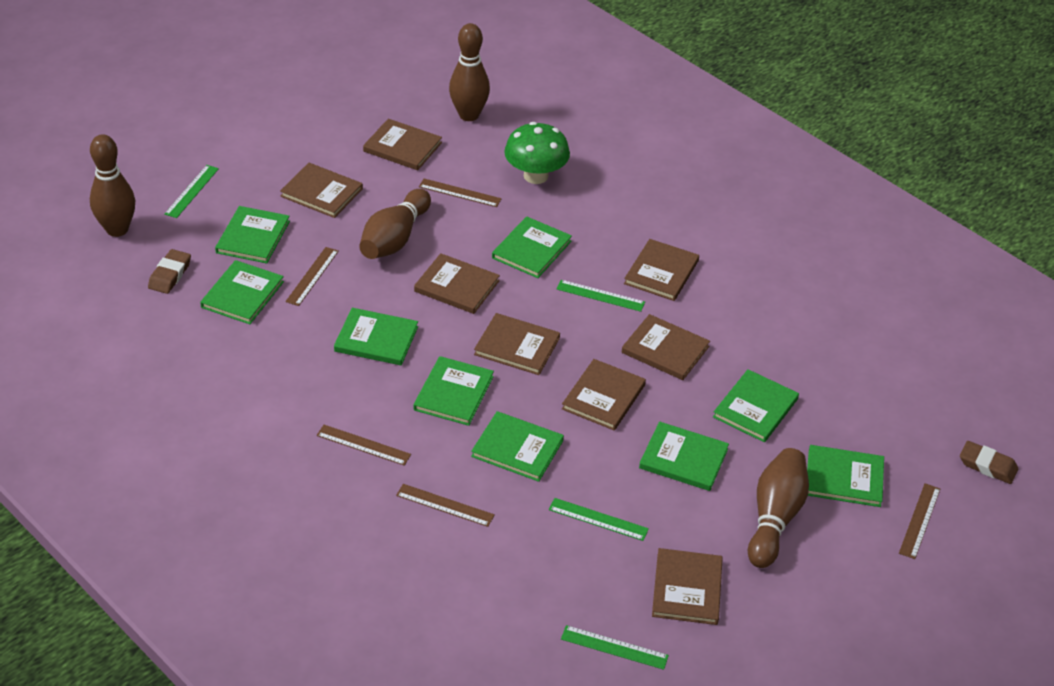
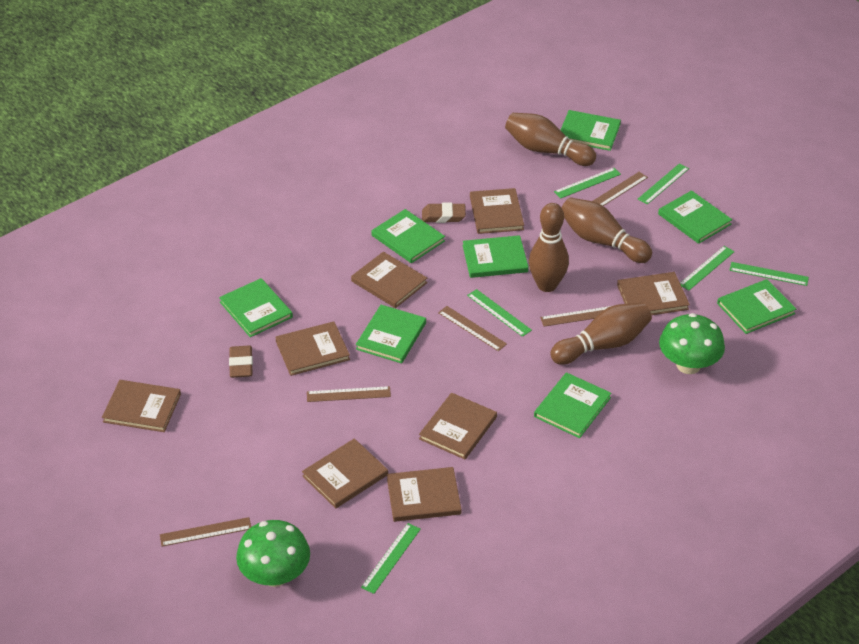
green book: [200,260,284,324] [215,206,290,264] [334,308,418,365] [413,356,494,426] [471,411,564,482] [492,216,572,278] [639,422,729,491] [713,369,799,442] [807,445,884,507] = 9 -> [219,278,293,337] [356,305,426,363] [371,209,445,263] [463,235,529,278] [534,372,611,438] [560,110,621,151] [658,190,732,244] [717,279,796,334] = 8
green mushroom: [504,122,570,184] = 1 -> [236,520,310,587] [659,313,725,374] = 2
green ruler: [164,165,219,218] [549,498,649,541] [557,280,645,312] [561,625,669,670] = 4 -> [361,523,421,594] [467,289,532,337] [554,168,621,198] [638,163,689,204] [680,246,735,290] [729,262,809,286] = 6

